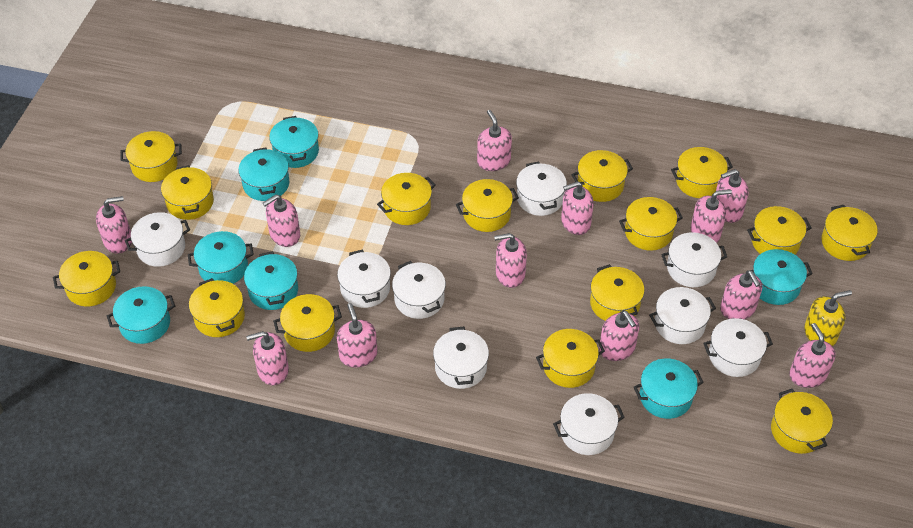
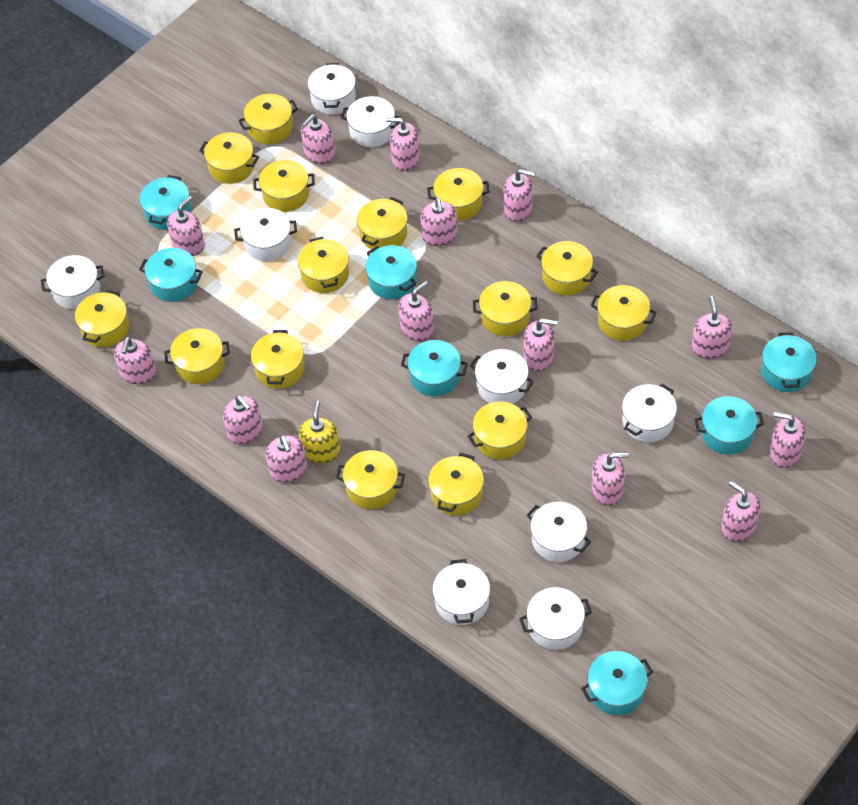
pink soap dispenser: [96,196,132,254] [246,331,289,385] [263,194,300,247] [337,303,378,368] [477,110,512,171] [494,233,527,288] [561,181,594,235] [599,311,639,361] [691,189,732,243] [716,169,749,223] [720,270,762,320] [789,323,836,388] = 12 -> [114,337,156,384] [167,196,205,256] [223,396,263,445] [266,435,307,483] [301,114,335,164] [386,117,420,171] [398,281,434,341] [420,198,457,246] [503,169,535,222] [524,319,557,372] [592,452,629,506] [692,296,732,359] [721,481,761,542] [769,412,806,468] = 14

